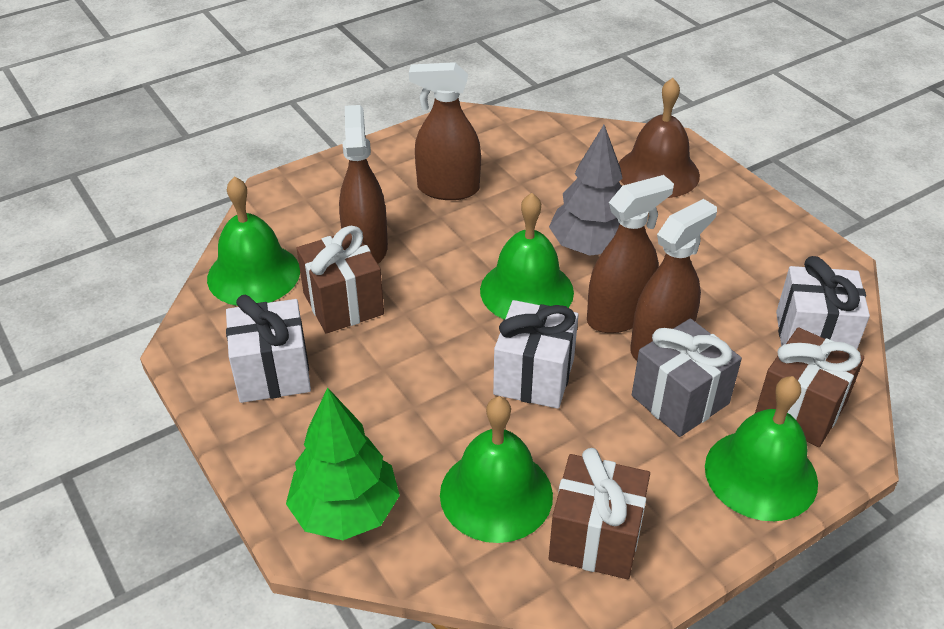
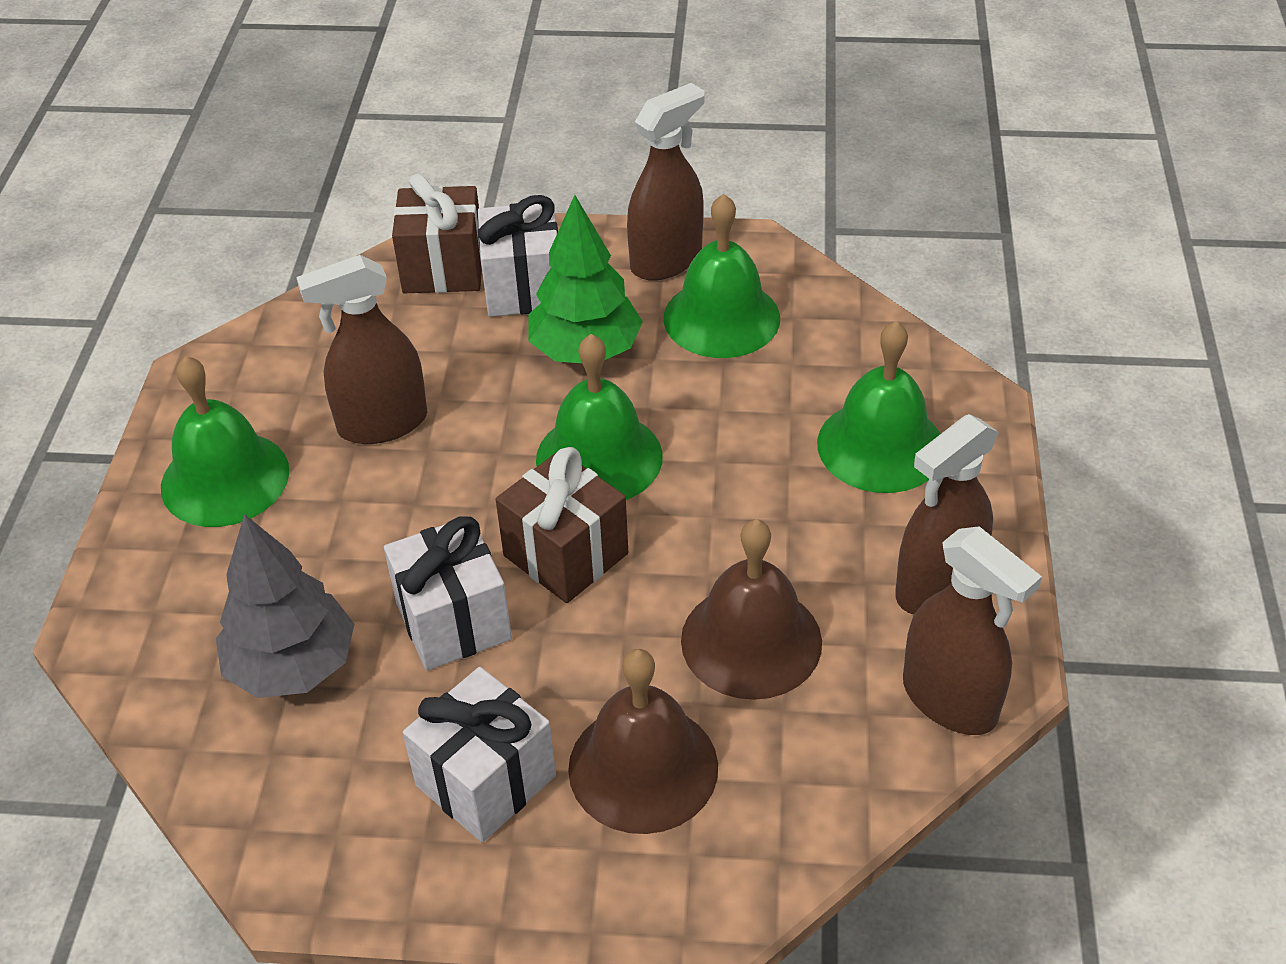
brown bell: [619,78,700,198] = 1 -> [568,649,718,834] [681,519,822,700] = 2
brown gift: [297,226,384,334] [549,448,650,579] [755,327,864,447] = 3 -> [392,173,482,293] [496,447,628,603] = 2
grey gift: [632,318,742,437] = 1 -> none = 0

